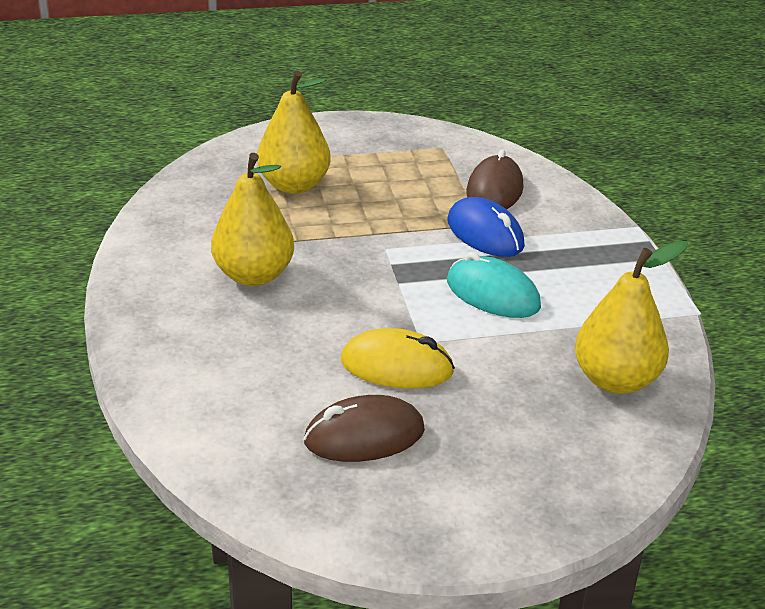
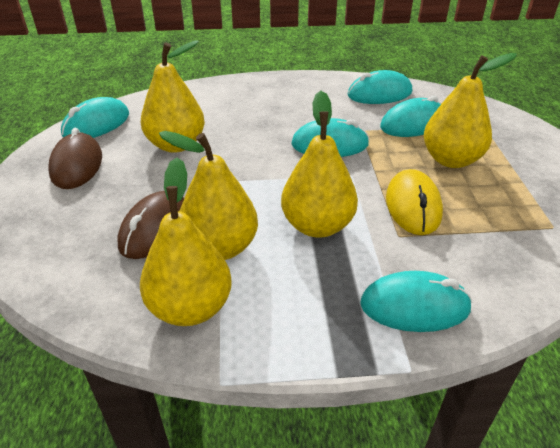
blue mouse: [448,197,525,257] = 1 -> none = 0
turquoise mouse: [447,252,541,318] = 1 -> [61,97,129,138] [291,118,369,157] [347,70,412,104] [360,271,472,332] [380,96,441,137] = 5
yellow pear: [211,153,294,286] [257,71,331,194] [575,240,688,394] = 3 -> [140,158,232,326] [141,40,205,153] [159,131,258,260] [281,91,358,238] [424,53,517,168] = 5

